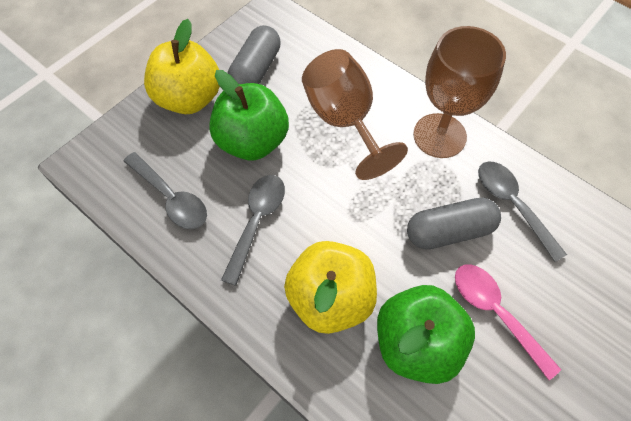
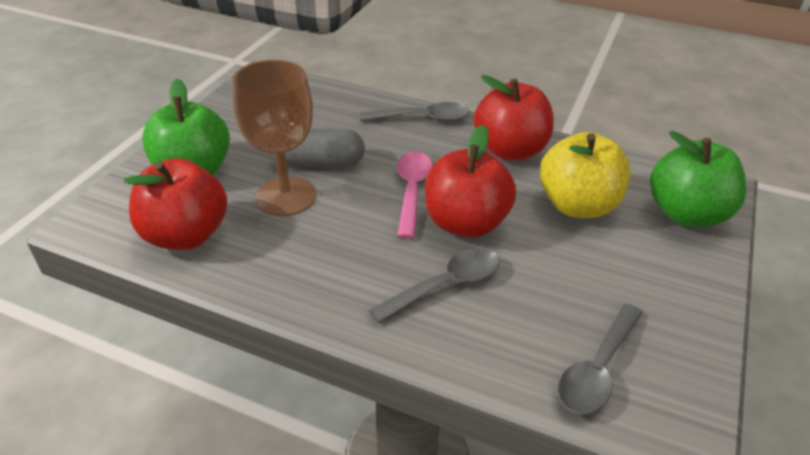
brown goblet: [302,49,408,180] [413,26,506,158] = 2 -> [232,60,316,216] = 1
grey capsule: [228,25,281,84] [407,198,501,249] = 2 -> [274,128,365,167] = 1
red apple: none = 0 -> [124,158,227,250] [425,124,516,238] [474,75,554,160] = 3
yellow apple: [144,19,220,114] [284,241,377,334] = 2 -> [540,132,630,218] = 1

